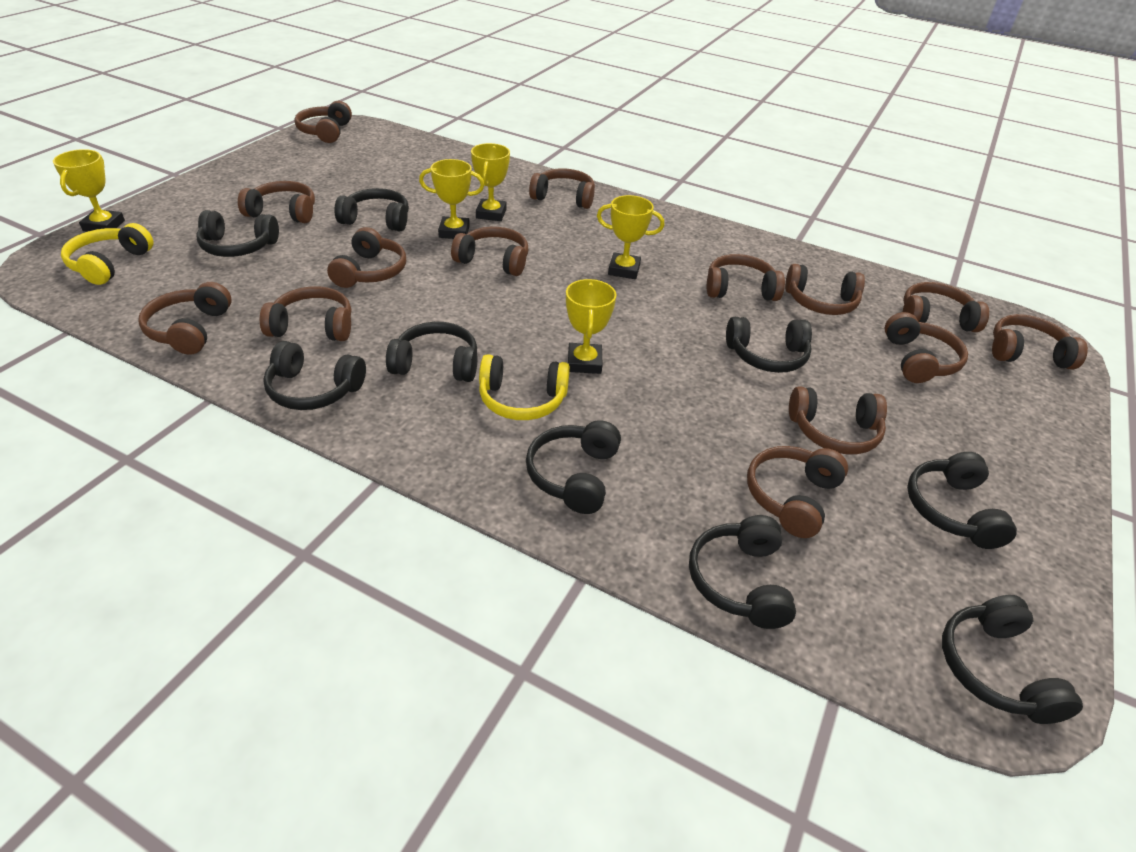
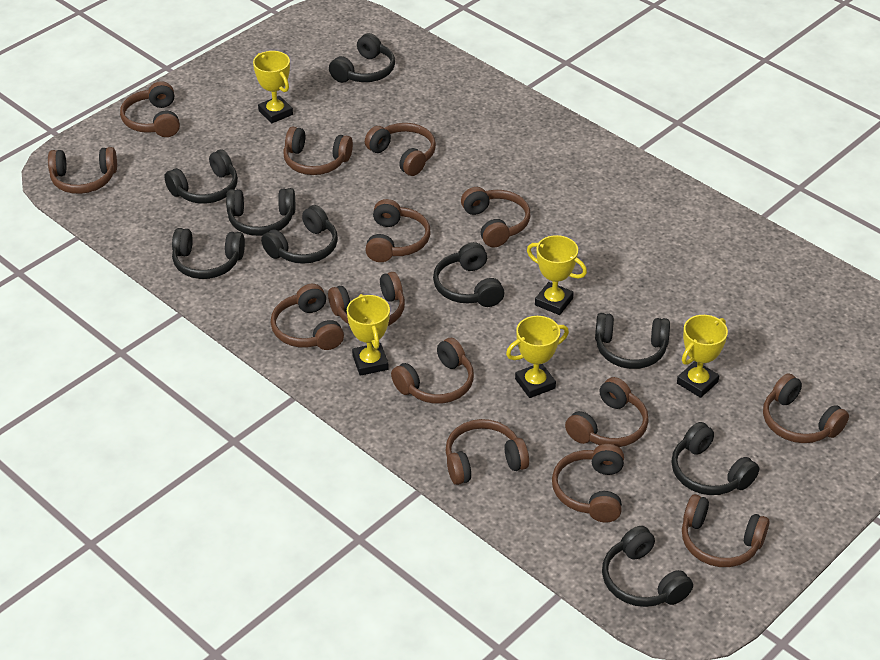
yellow headphones: [61,223,154,285] [479,354,570,420] = 2 -> none = 0

